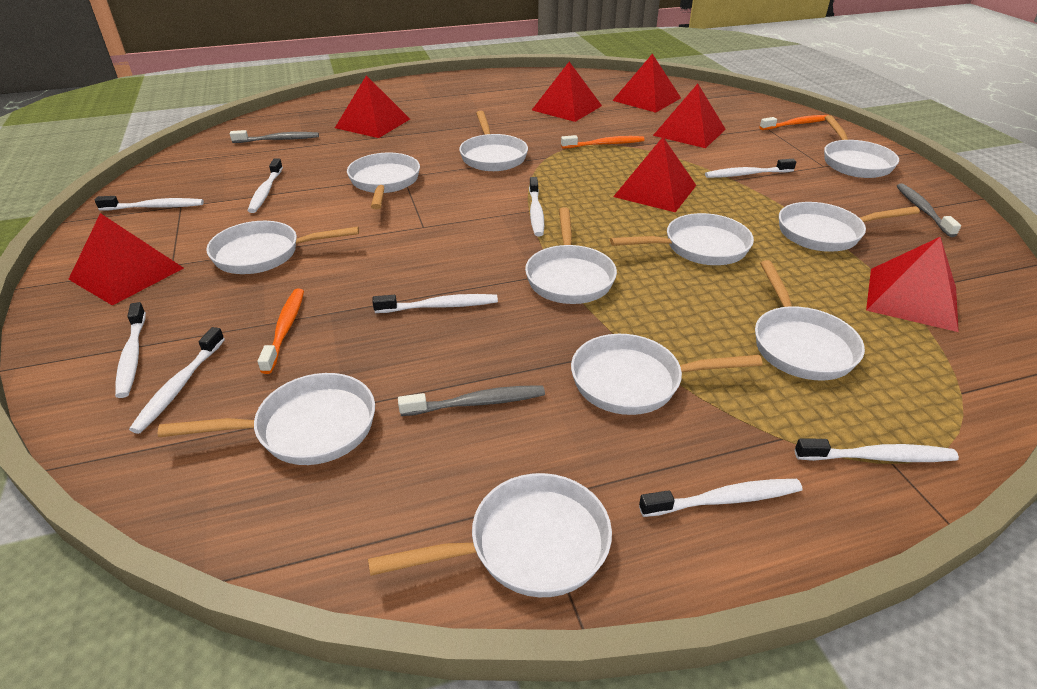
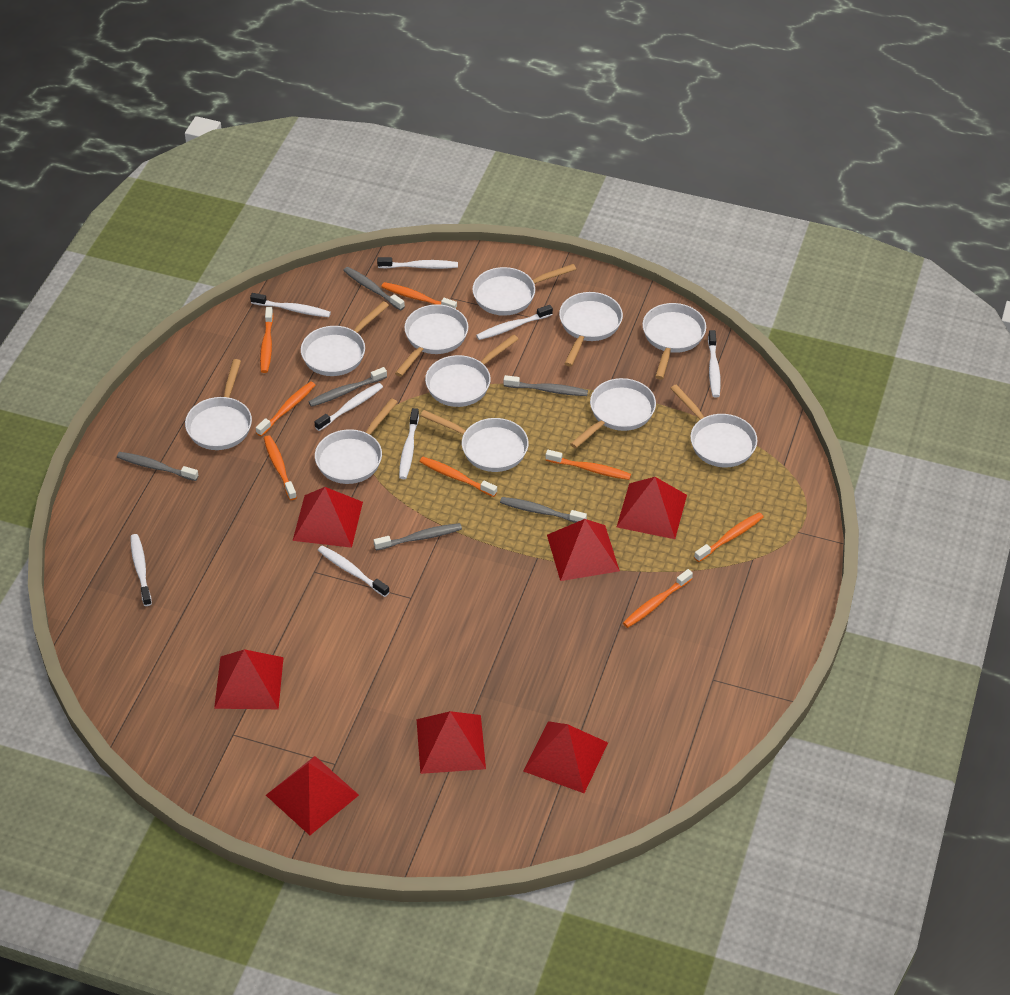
grey toothbrush: [230,130,319,143] [398,385,545,416] [897,184,961,237] = 3 -> [117,452,199,481] [308,367,387,407] [343,267,405,311] [374,523,462,550] [500,497,587,523] [504,375,588,396] = 6
orange toothbrush: [258,289,304,374] [561,135,645,149] [760,115,827,130] = 3 -> [256,381,315,436] [260,307,274,373] [264,435,297,500] [381,282,457,309] [419,457,497,497] [546,450,631,480] [623,569,693,628] [694,512,764,562] = 8
white toothbrush: [95,196,204,210] [115,302,146,398] [129,327,225,434] [248,158,283,213] [372,294,498,313] [529,177,544,236] [639,479,803,517] [705,159,796,178] [795,438,959,462] = 9 -> [130,534,152,606] [250,293,331,317] [315,383,383,431] [318,545,389,597] [377,257,458,269] [399,408,419,479] [476,305,553,340] [708,330,721,397] = 8

